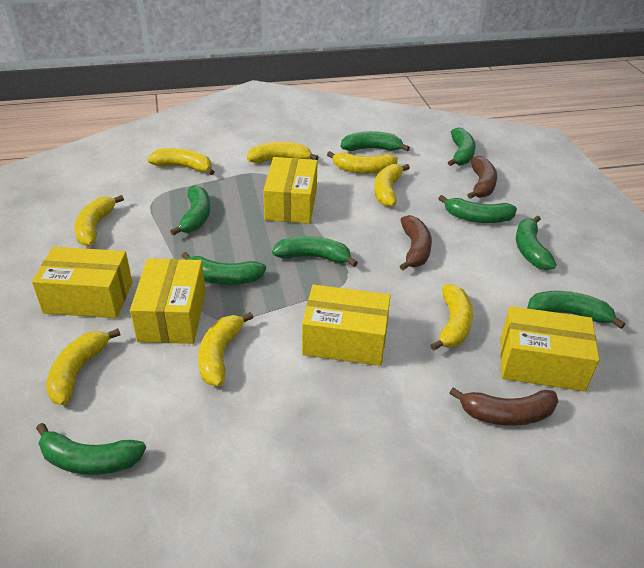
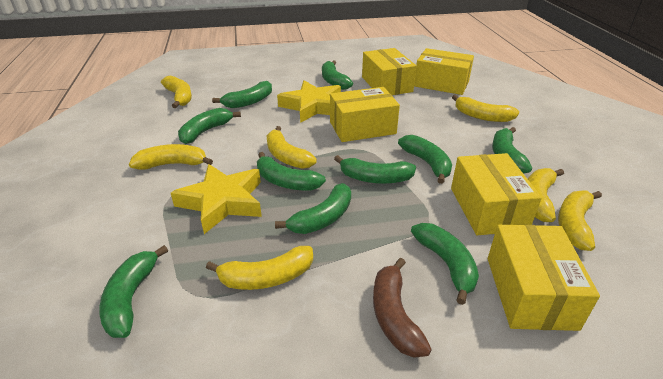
brown banana: [400,215,432,270] [449,387,558,426] [468,156,497,199] = 3 -> [373,258,432,358] = 1
green banana: [36,423,146,475] [170,185,210,236] [181,252,266,285] [272,236,358,267] [341,131,410,151] [438,195,517,223] [448,127,476,166] [516,215,556,270] [527,291,625,329] = 9 -> [100,245,168,338] [178,108,241,144] [212,81,272,108] [257,152,326,191] [275,183,351,234] [322,60,353,90] [334,155,416,184] [398,135,452,184] [411,223,479,305] [492,127,532,174] = 10
yellow banana: [46,328,121,405] [74,195,124,246] [147,148,215,175] [198,312,254,386] [247,142,319,163] [327,151,398,174] [374,164,410,207] [430,284,473,351] = 8 -> [129,144,213,170] [161,76,192,108] [206,246,313,290] [267,126,317,169] [452,95,519,122] [528,168,564,222] [558,191,602,251] = 7
yellow star: none = 0 -> [171,164,262,234] [277,80,341,123] = 2

